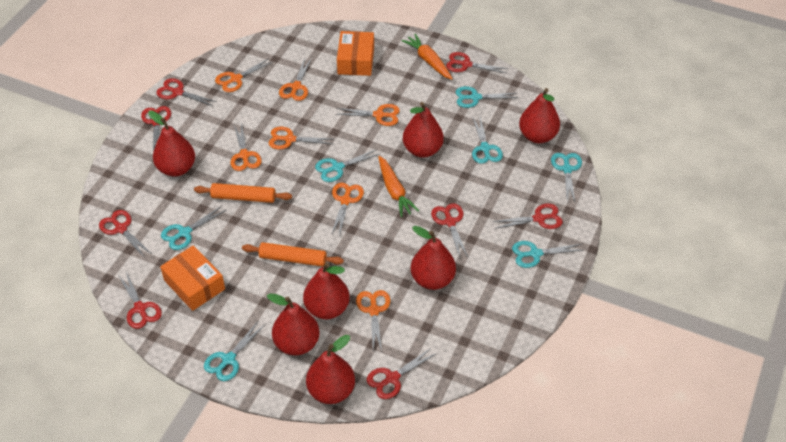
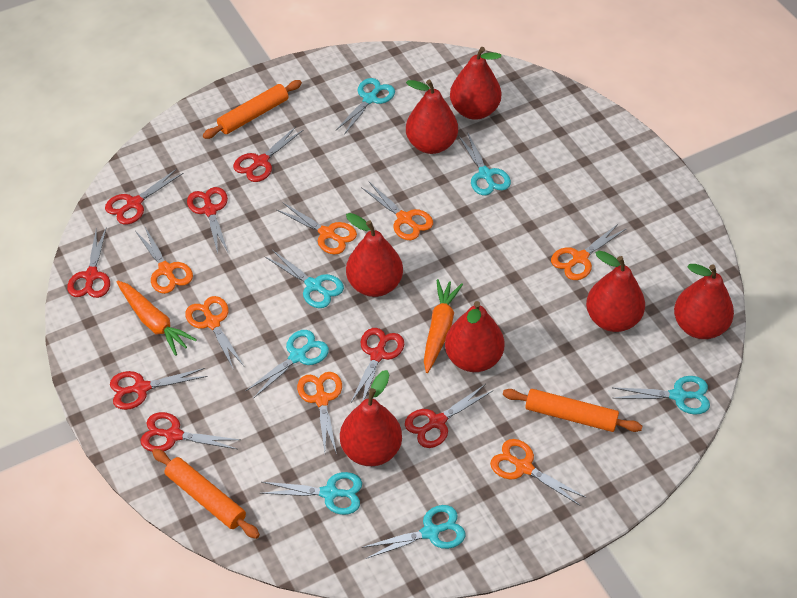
orange box: [160,245,225,311] [337,31,374,76] = 2 -> none = 0
orange rolling pin: [194,183,292,203] [242,242,344,267] = 2 -> [152,449,260,539] [203,80,302,139] [503,389,642,432] = 3

